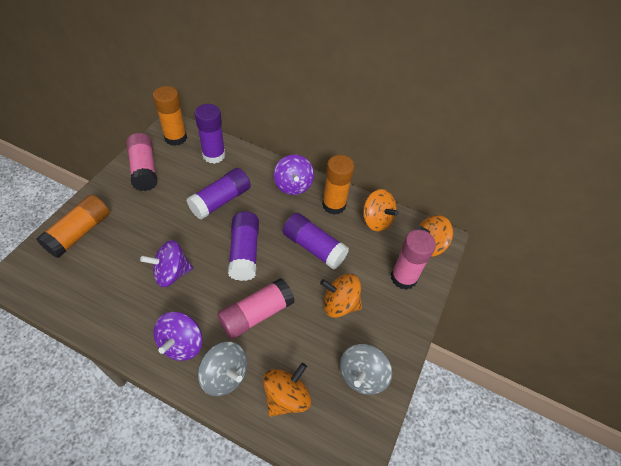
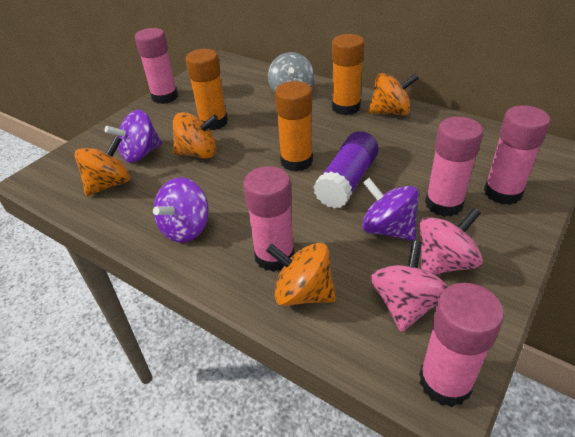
grey spinning top: [198,342,248,396] [340,344,392,395] = 2 -> [268,52,314,92] = 1
pink glue stick: [127,133,158,191] [217,278,295,339] [391,230,436,290] = 3 -> [135,28,178,104] [243,166,295,272] [419,283,504,407] [425,116,483,217] [484,105,550,205] = 5
pink spinning top: none = 0 -> [370,241,448,332] [419,208,483,275] = 2
purple glue stick: [186,168,251,220] [194,104,226,164] [228,212,259,281] [283,213,349,270] = 4 -> [313,131,379,209] = 1

